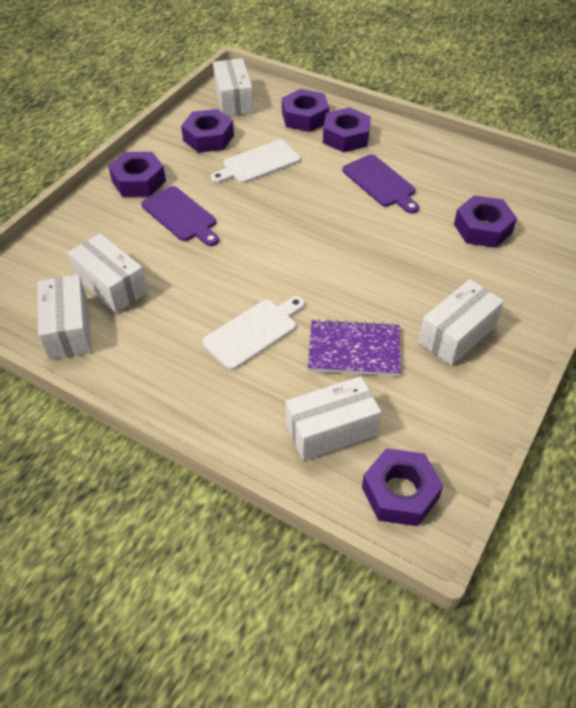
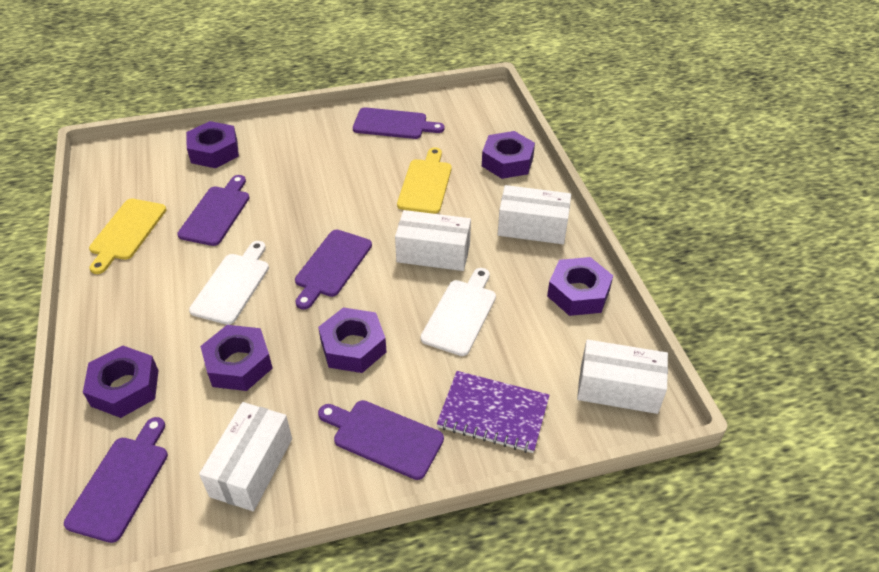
purple cutting board: [141,186,219,246] [342,154,419,214] = 2 -> [64,417,168,543] [177,175,250,246] [295,230,372,310] [318,400,444,480] [353,107,445,139] = 5
white box: [37,275,92,360] [68,233,148,313] [213,58,254,116] [286,376,381,461] [418,279,504,366] = 5 -> [199,402,292,511] [395,210,471,271] [498,185,571,244] [577,340,668,414] = 4
yellow cutting board: none = 0 -> [89,199,166,274] [397,147,452,214] = 2

